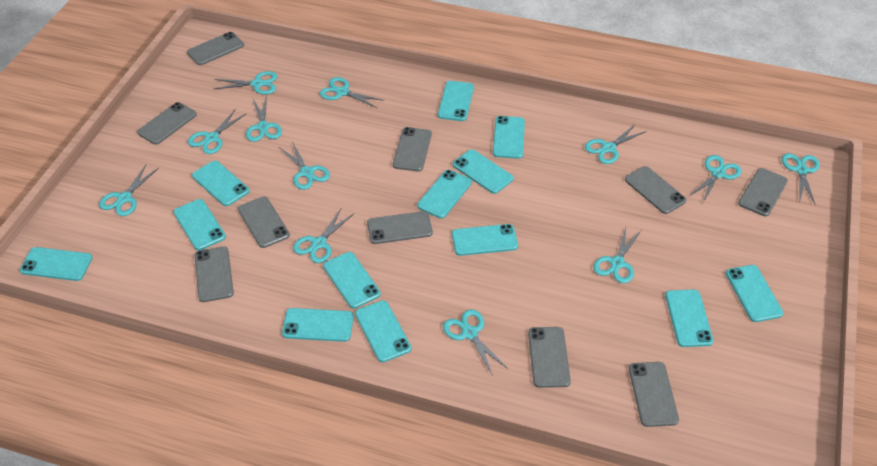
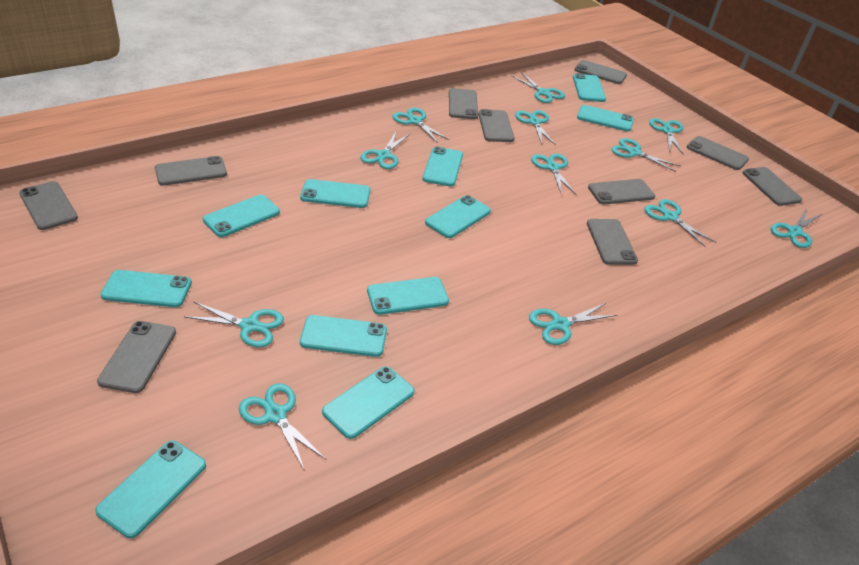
turquoise phone: [20,247,92,281] [173,199,226,250] [192,161,250,206] [282,308,354,342] [323,252,381,308] [355,300,411,362] [417,170,472,218] [438,81,474,121] [452,224,518,256] [453,149,514,194] [493,116,525,159] [665,289,713,347] [726,265,783,322] = 13 -> [95,440,206,538] [100,270,192,307] [203,195,280,237] [300,179,371,208] [300,315,387,357] [322,366,415,439] [367,277,449,315] [423,147,463,187] [425,195,491,238] [573,73,606,102] [577,105,634,132] = 11

